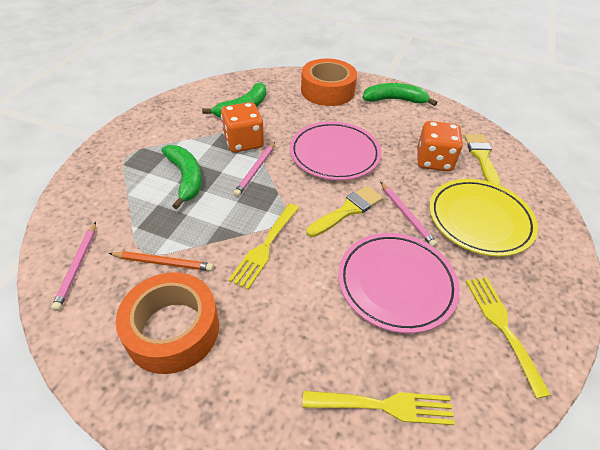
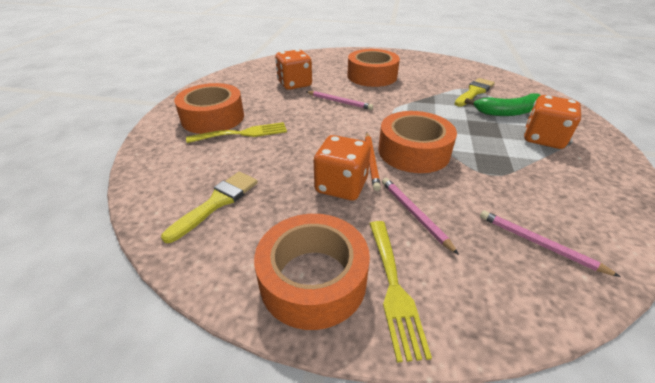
green banana: [161,145,202,209] [202,82,266,118] [362,83,437,106] = 3 -> [465,93,540,116] = 1
orange dice: [221,102,264,153] [417,121,463,172] = 2 -> [275,49,312,90] [314,135,371,200] [524,95,581,149] = 3
orange tape: [116,272,219,374] [301,59,357,106] = 2 -> [174,83,244,134] [254,214,370,330] [347,49,400,87] [378,111,457,173] = 4
pink plate: [290,122,382,180] [338,233,460,333] = 2 -> none = 0
yellow fork: [228,203,299,290] [303,391,455,425] [466,277,551,398] = 3 -> [186,122,287,143] [369,221,432,363] = 2
yellow plate: [429,179,538,257] = 1 -> none = 0

